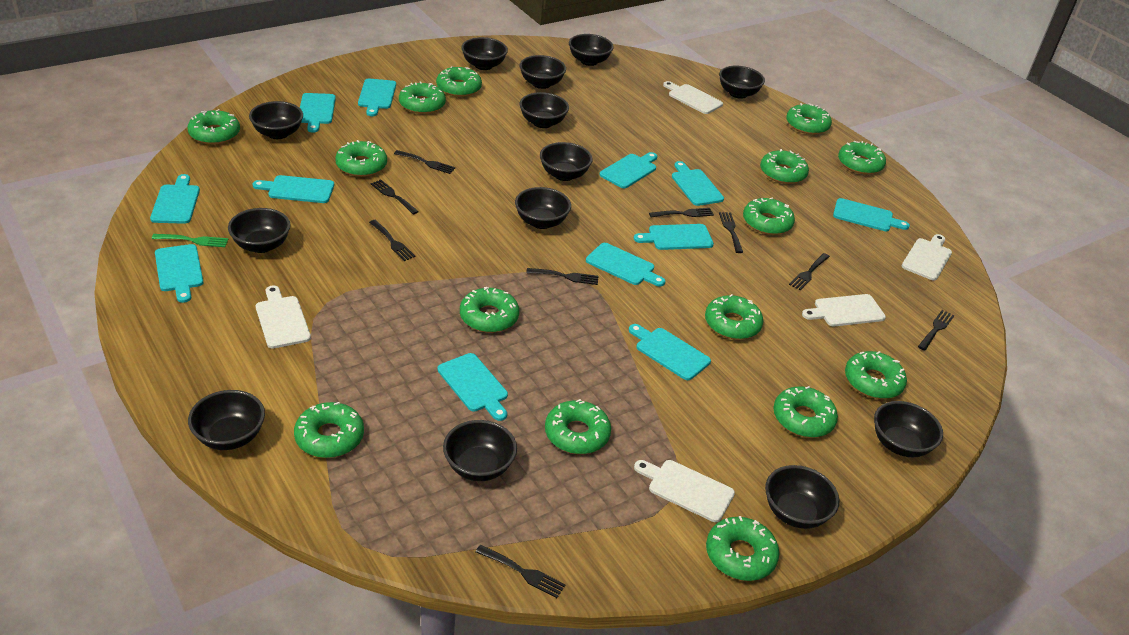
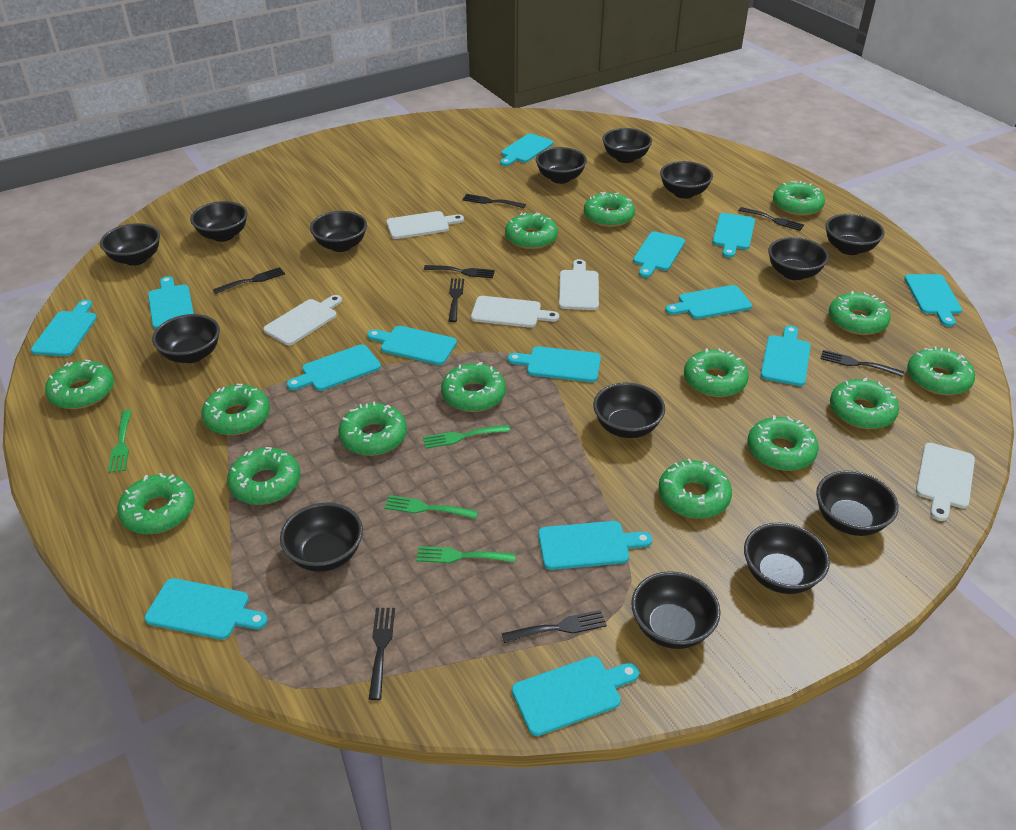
black bowl: [188,390,265,450] [228,208,290,253] [249,101,303,139] [443,420,517,481] [461,37,508,70] [515,187,571,229] [519,55,566,89] [520,92,569,128] [540,142,593,181] [569,34,614,66] [719,66,765,99] [765,465,839,529] [874,401,943,457] = 13 -> [100,223,160,266] [152,314,220,363] [190,201,248,242] [280,503,363,572] [310,211,367,252] [536,147,587,184] [593,383,665,438] [602,128,652,163] [631,571,721,649] [660,161,713,199] [744,523,830,594] [768,237,829,280] [816,471,898,536] [825,214,885,255] = 14
black fork: [369,220,416,261] [371,179,419,214] [394,150,455,174] [475,545,566,598] [526,268,599,285] [649,208,714,217] [719,212,743,253] [789,253,830,290] [918,310,955,350] = 9 -> [213,267,285,294] [369,608,395,700] [424,265,495,278] [448,278,464,322] [462,194,526,208] [501,610,607,643] [739,207,804,231] [820,350,904,377] = 8
green fork: [152,234,228,247] = 1 -> [108,410,132,473] [384,495,478,519] [416,546,515,563] [423,425,510,449] = 4
turquoise cutting board: [150,174,200,224] [155,244,203,303] [253,175,334,203] [300,93,336,133] [358,79,396,116] [437,353,508,421] [586,243,665,286] [599,152,657,188] [629,324,711,380] [634,224,714,250] [672,161,724,206] [833,198,910,231] = 12 -> [31,300,97,356] [144,578,268,640] [148,276,194,329] [287,344,381,391] [367,326,457,365] [500,133,553,166] [508,346,601,382] [512,656,639,736] [538,521,652,570] [633,231,685,278] [665,285,752,319] [713,213,755,258] [761,326,811,386] [904,274,962,327] = 14

